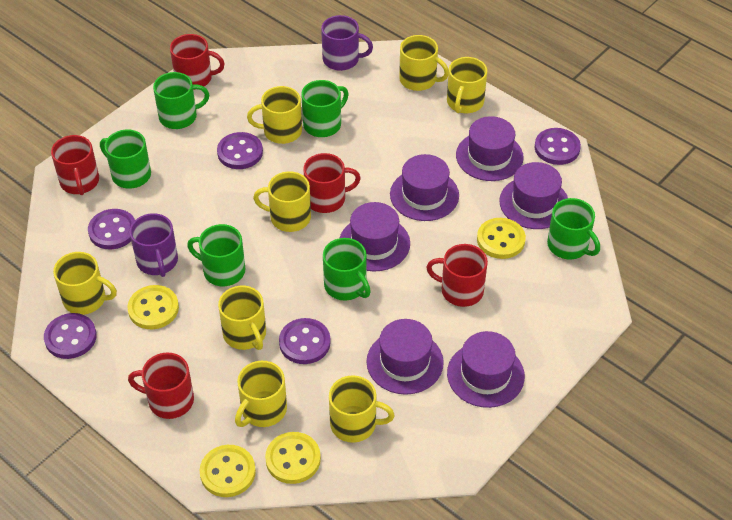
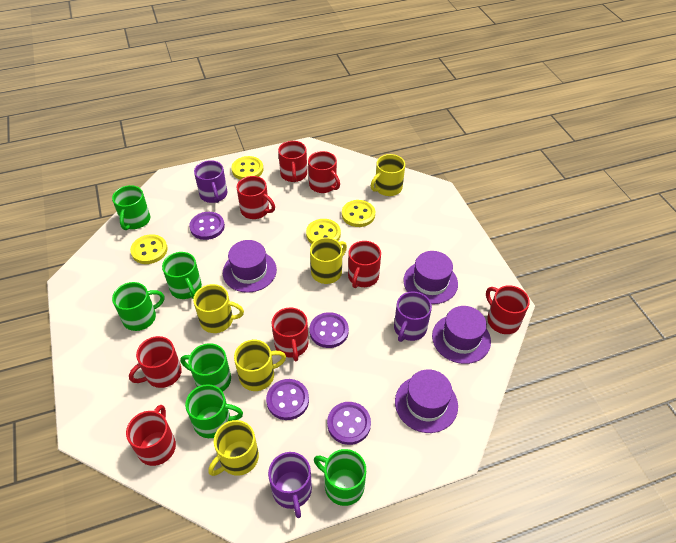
purple button: [44,313,97,359] [88,209,135,249] [217,132,263,169] [279,318,331,364] [535,128,581,165] = 5 -> [189,212,225,240] [266,379,309,420] [309,312,349,348] [327,402,371,445] = 4
purple hat: [340,202,410,271] [366,319,444,395] [390,154,459,221] [447,331,525,408] [456,116,524,181] [499,162,568,229] = 6 -> [223,240,277,293] [395,369,458,433] [403,251,458,304] [432,306,491,364] = 4
purple mug: [130,213,178,277] [321,15,373,71] = 2 -> [194,160,227,203] [268,452,312,518] [394,291,432,342] = 3
red mug: [51,135,99,195] [128,353,194,419] [170,34,225,90] [303,153,361,213] [426,244,488,307] = 5 -> [126,405,176,466] [129,336,182,388] [236,176,275,219] [272,307,309,361] [278,141,307,182] [308,151,340,193] [348,241,381,288] [486,285,530,334] = 8
yellow mug: [53,252,117,315] [218,286,266,350] [235,361,287,427] [247,86,302,144] [253,171,311,232] [329,375,395,443] [399,35,449,91] [447,57,487,113] = 8 -> [193,284,244,333] [208,420,259,476] [234,340,286,391] [310,237,347,284] [371,154,405,196] = 5

